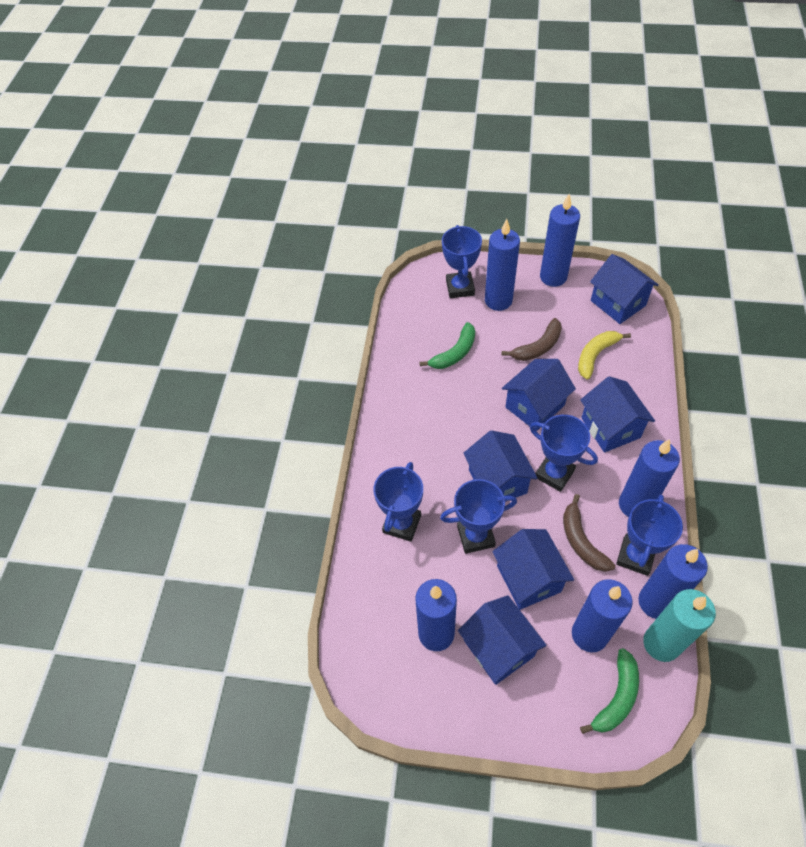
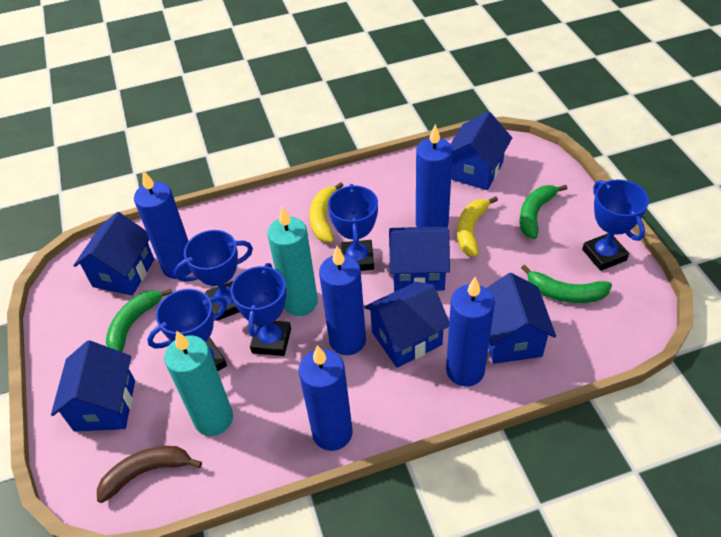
blue candle: [415,579,457,651] [485,219,520,311] [540,194,580,287] [572,579,633,652] [619,439,680,517] [638,544,708,619] = 6 -> [134,170,192,279] [299,345,353,451] [319,246,366,355] [416,124,453,227] [446,276,495,387] = 5
brown banana: [502,318,562,361] [563,494,616,572] = 2 -> [97,446,202,503] = 1
green banana: [420,322,475,369] [580,648,639,734] = 2 -> [106,288,172,352] [520,185,567,239] [521,265,612,303] = 3
turquoise candle: [643,589,716,662] = 1 -> [164,331,233,436] [267,206,318,316] = 2
yellow banana: [578,331,631,380] = 1 -> [309,182,344,242] [457,196,498,257] = 2

